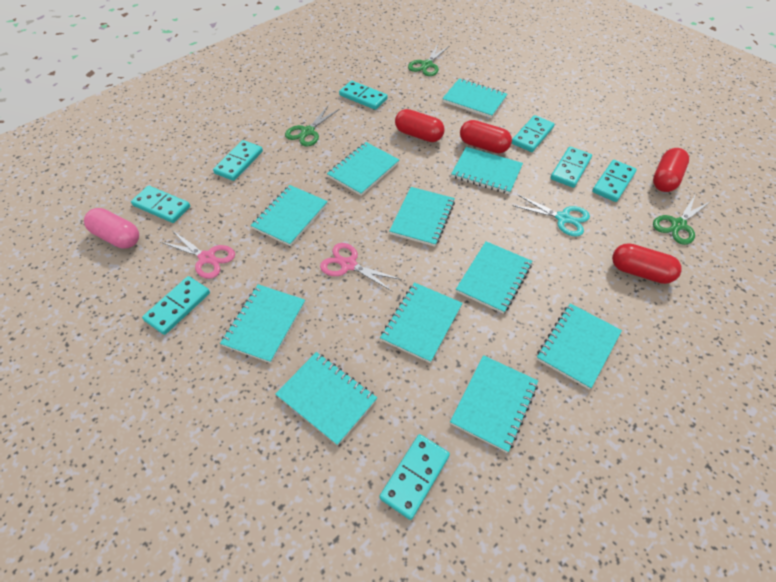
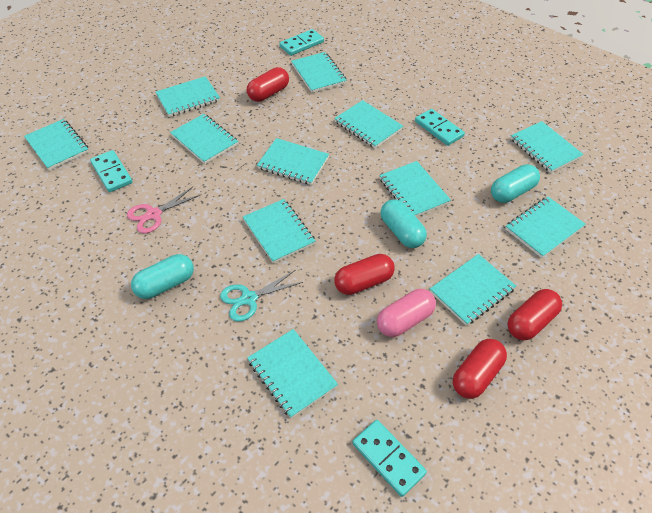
green scissors: [285,106,339,147] [408,45,449,76] [653,195,711,245] = 3 -> none = 0
pink scissors: [161,231,235,279] [320,243,401,292] = 2 -> [127,187,200,233] = 1
turquoise capsule: none = 0 -> [131,254,194,299] [381,199,427,248] [491,164,540,203] = 3
turquoise domino: [131,186,190,223] [142,276,210,335] [213,140,263,181] [339,81,388,110] [379,434,450,520] [512,115,555,152] [551,146,592,188] [592,160,637,202] = 8 -> [90,150,133,192] [279,29,324,56] [352,420,427,497] [415,109,465,146] = 4
turquoise notebook: [220,284,305,363] [251,185,328,246] [275,352,377,446] [327,142,399,196] [380,282,462,363] [389,187,455,247] [442,78,507,118] [450,355,538,453] [451,147,523,194] [456,241,532,314] [537,303,622,389] = 11 -> [24,119,89,170] [156,76,220,117] [170,114,238,164] [243,199,316,263] [247,329,338,418] [257,138,329,185] [291,52,347,93] [334,100,403,148] [379,161,451,217] [430,254,516,326] [505,197,586,258] [510,121,584,173] = 12

